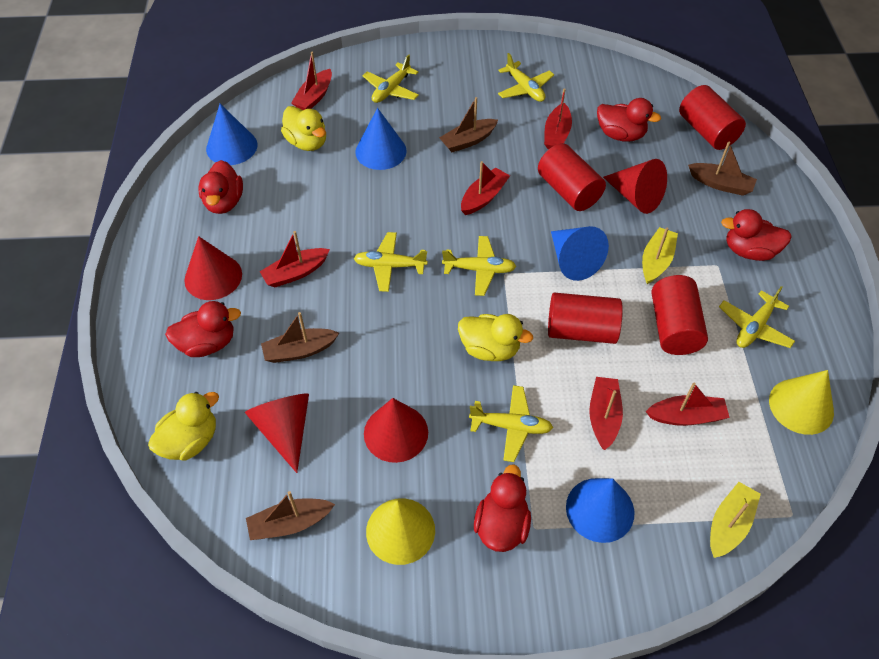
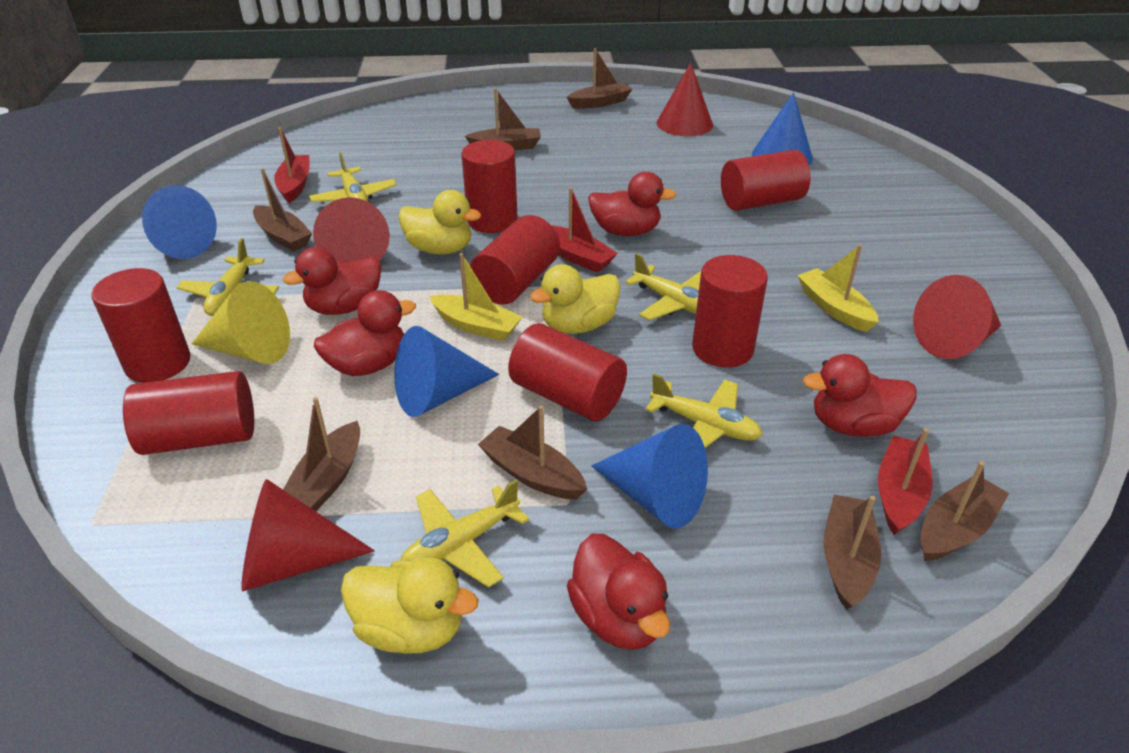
brown boat: [246,491,335,540] [261,312,339,363] [439,97,498,152] [688,142,757,196] = 4 -> [253,168,312,251] [283,397,360,511] [465,88,541,151] [478,405,587,499] [567,48,633,109] [823,495,881,610] [921,461,1009,561] = 7
red boat: [259,231,330,288] [291,52,332,110] [461,161,510,215] [544,88,572,149] [589,377,623,450] [646,383,730,426] = 6 -> [274,127,310,203] [551,187,618,272] [878,428,932,535] = 3
red cylinder: [538,143,606,211] [548,293,623,344] [652,275,708,355] [679,85,746,150] = 4 -> [91,268,190,383] [123,371,254,455] [461,140,518,233] [470,215,560,305] [508,323,627,421] [692,255,768,367] [721,150,811,211] = 7
yellow cone: [366,498,435,565] [769,370,834,435] = 2 -> [191,281,290,364] = 1
yellow plane: [354,232,428,292] [363,54,419,103] [442,236,517,296] [469,385,553,462] [498,53,554,102] [719,286,795,348] = 6 -> [176,238,279,316] [309,152,397,202] [401,479,529,588] [625,253,701,321] [645,373,763,448] = 5

